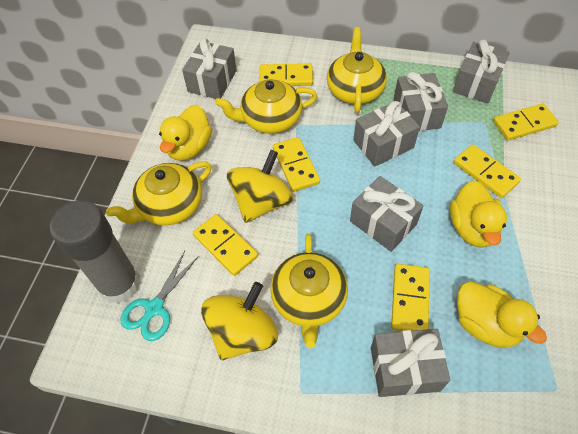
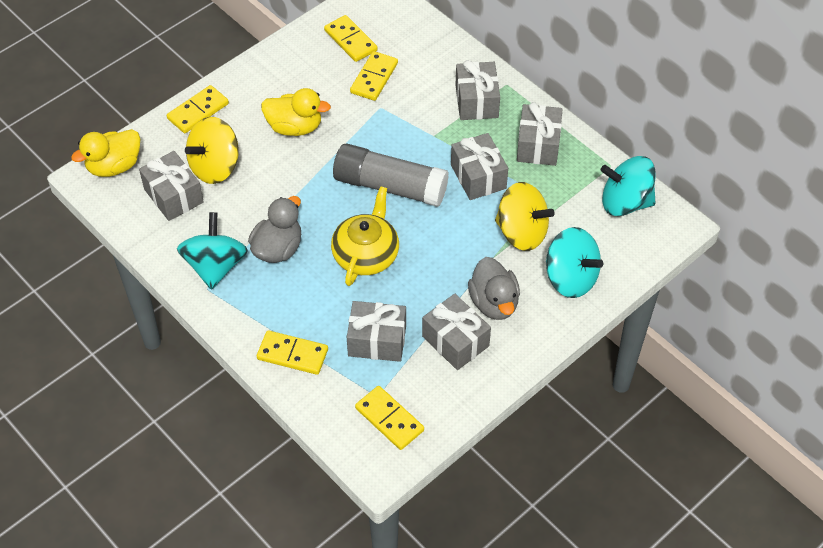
grey duck: none = 0 -> [248,196,301,263] [468,257,520,320] = 2
turquoise scissors: [120,251,198,341] = 1 -> none = 0
turquoise spinning top: none = 0 -> [177,212,248,290] [546,227,603,298] [601,156,656,216] = 3
yellow domino: [193,214,258,276] [259,63,313,86] [273,137,320,192] [391,264,430,331] [453,144,521,198] [493,103,559,141] = 6 -> [167,85,229,133] [257,330,328,375] [324,15,378,62] [350,51,398,101] [355,386,424,450] = 5
yellow duck: [159,105,212,161] [450,180,507,248] [457,282,547,348] = 3 -> [71,129,140,177] [261,88,331,136] = 2
yellow teapot: [106,161,212,226] [215,79,317,134] [270,234,348,348] [327,27,387,113] = 4 -> [331,186,399,286] = 1

